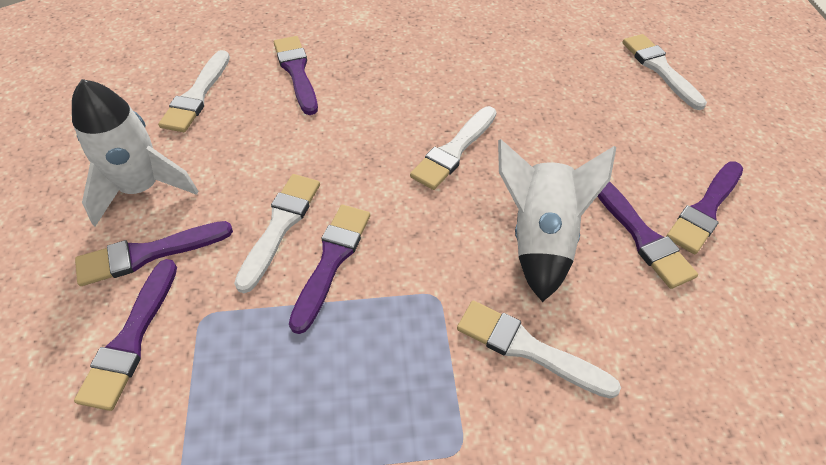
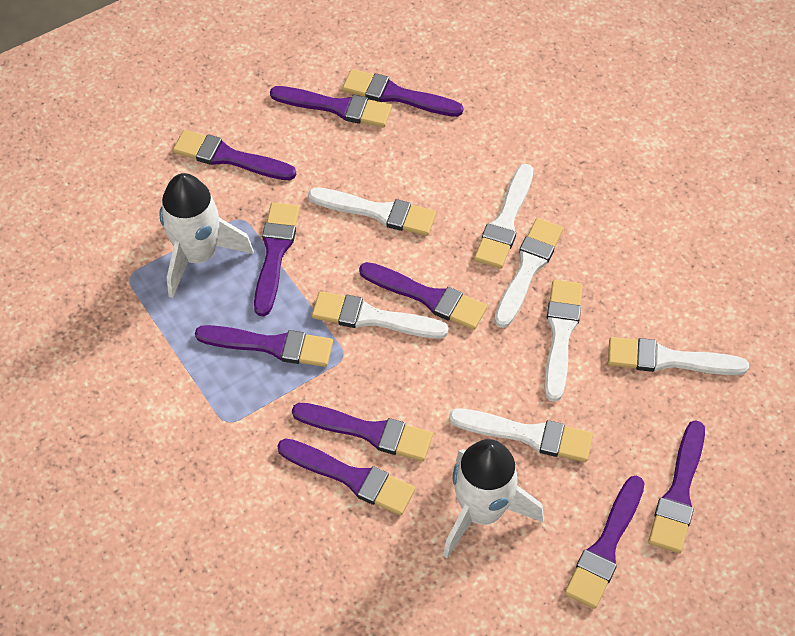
purple brush: [74,259,177,411] [75,221,233,286] [274,36,318,115] [289,205,370,334] [597,181,698,289] [666,161,743,254] = 6 -> [173,130,296,180] [195,325,333,367] [254,202,300,316] [270,86,392,127] [277,438,415,515] [292,403,433,461] [342,69,464,117] [359,262,487,330] [565,476,645,609] [648,420,705,553] = 10
white brush: [158,50,230,132] [234,174,320,293] [410,106,497,190] [457,301,621,399] [622,34,707,110] = 5 -> [308,188,436,236] [312,291,449,339] [449,409,593,462] [474,164,533,269] [494,218,563,328] [544,280,583,402] [608,337,749,375] = 7

